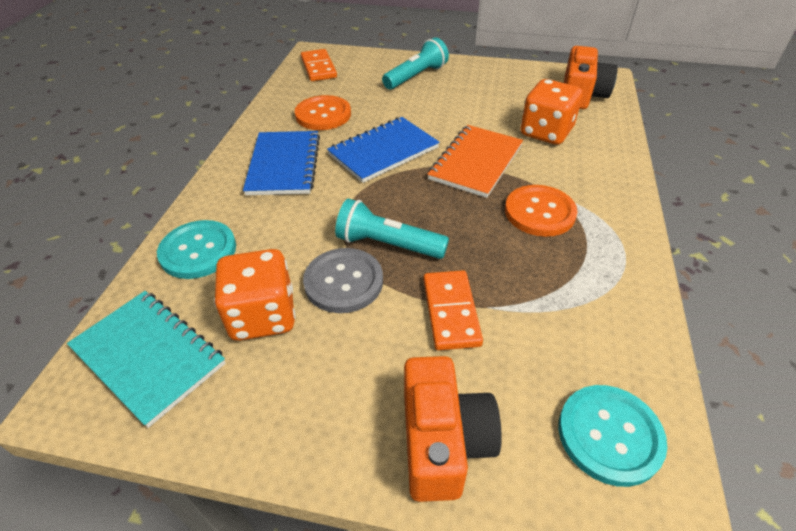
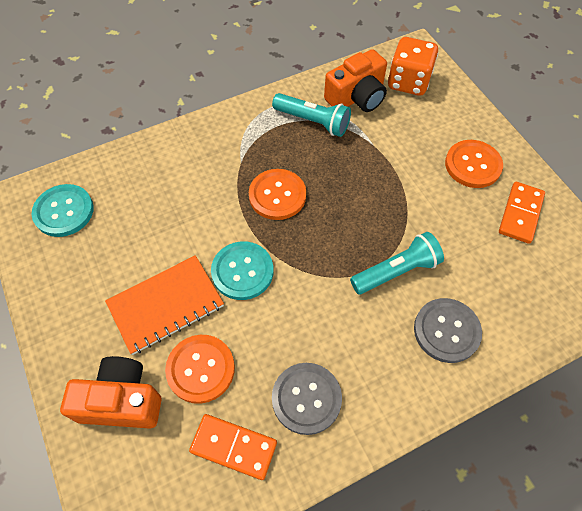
blue notebook: [243,131,320,195] [327,117,440,183] = 2 -> none = 0
grey button: [303,248,383,313] = 1 -> [272,363,342,435] [414,298,482,363] = 2
orange button: [295,95,351,130] [505,185,577,237] = 2 -> [165,335,235,404] [249,169,306,220] [445,140,503,188] = 3
orange dice: [214,249,295,341] [520,79,583,145] = 2 -> [388,37,438,96] = 1
turquoise notebook: [67,291,226,428] = 1 -> none = 0

